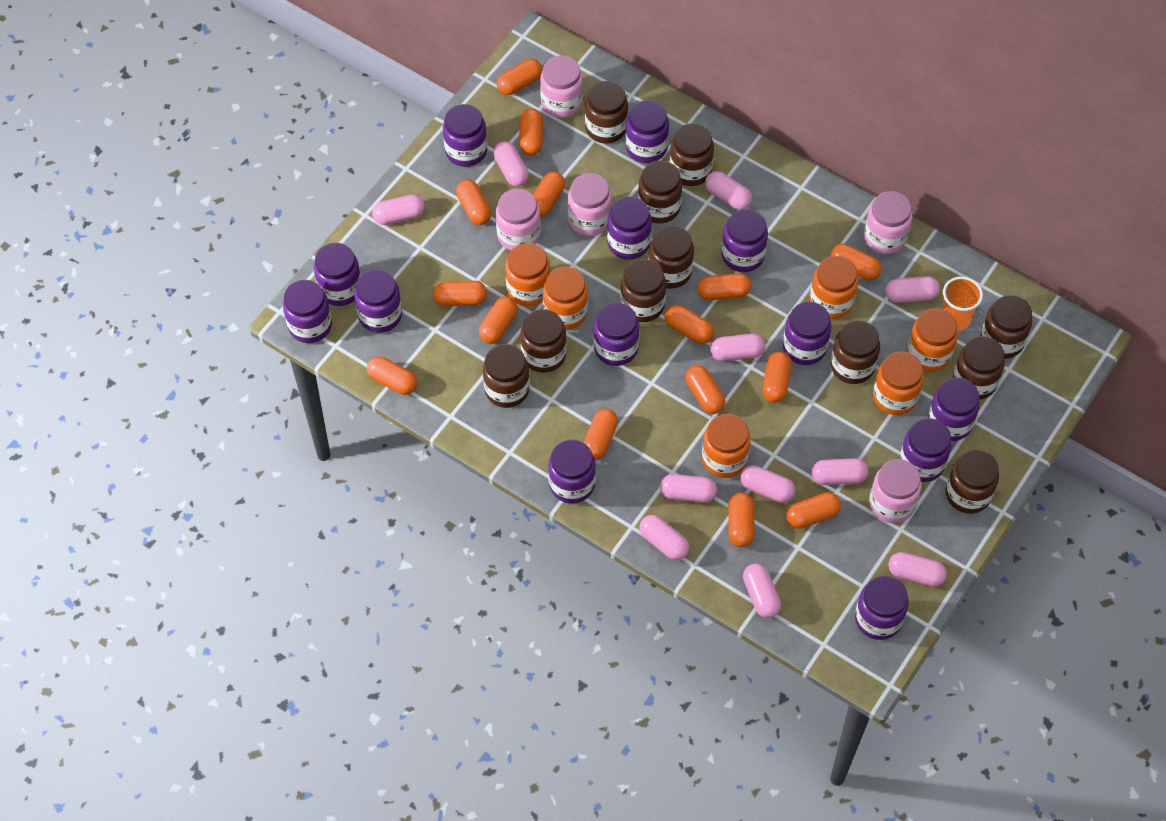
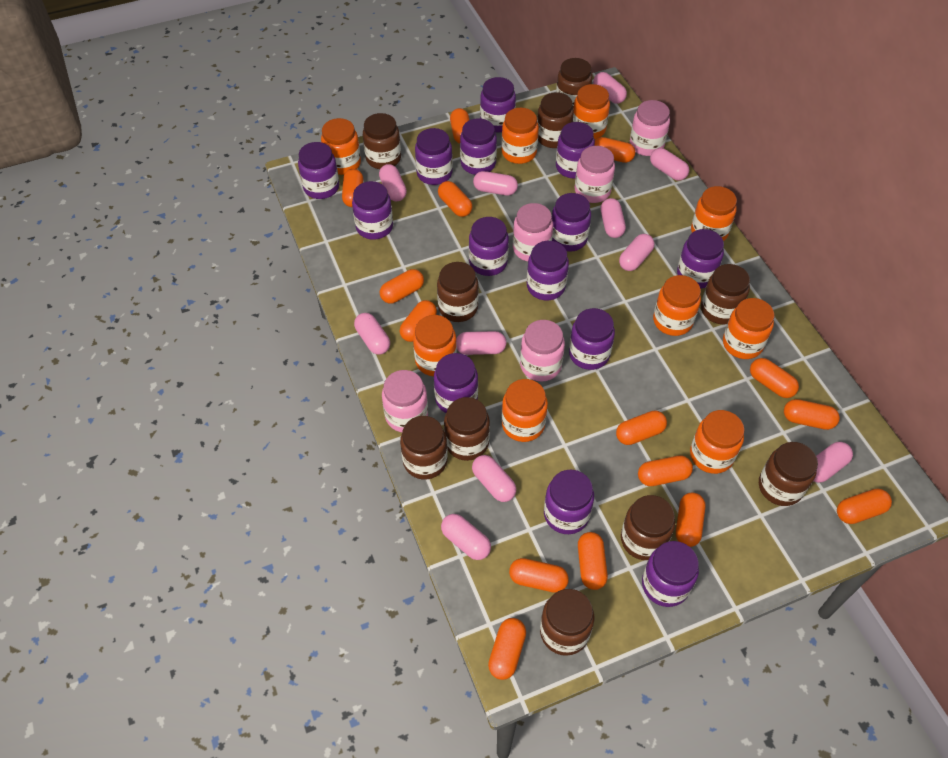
brown jar: [483,344,530,408] [521,309,567,373] [585,81,628,143] [621,259,666,322] [638,160,682,223] [649,225,694,289] [670,123,714,186] [831,321,880,384] [946,450,999,514] [953,336,1005,400] [981,295,1032,359] = 11 -> [363,113,401,169] [400,416,448,479] [437,262,479,322] [444,397,490,461] [537,92,574,148] [540,589,594,656] [556,58,593,108] [621,495,675,560] [701,264,750,324] [759,442,818,506] = 10
orange cup: [942,277,983,331] = 1 -> none = 0
orange jar: [505,243,550,306] [543,267,588,330] [702,414,751,478] [810,256,858,319] [873,352,924,415] [907,308,958,372] = 6 -> [321,118,361,175] [413,315,457,376] [501,108,539,164] [502,379,548,442] [573,84,610,139] [653,275,701,336] [690,410,744,474] [691,186,737,241] [723,298,774,359] = 9
purple jar: [283,280,332,343] [314,243,361,306] [354,269,402,333] [443,104,487,167] [548,439,596,504] [593,302,640,366] [607,196,652,260] [625,100,669,163] [721,209,768,272] [783,302,831,365] [855,576,909,640] [899,418,952,482] [928,378,980,441] = 13 -> [298,142,339,199] [352,181,393,240] [415,128,453,185] [434,353,478,413] [460,118,497,175] [469,217,509,276] [480,77,516,133] [527,241,569,300] [544,470,594,534] [552,193,591,252] [556,122,595,179] [569,308,615,370] [642,541,699,607] [677,229,724,289] = 14

